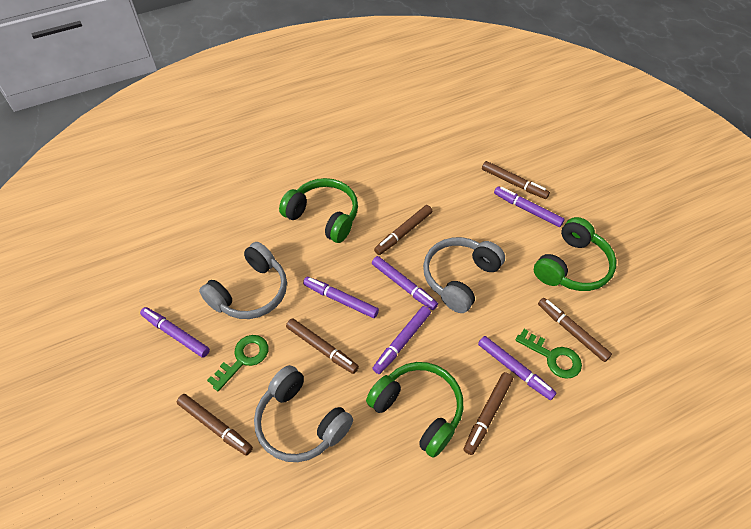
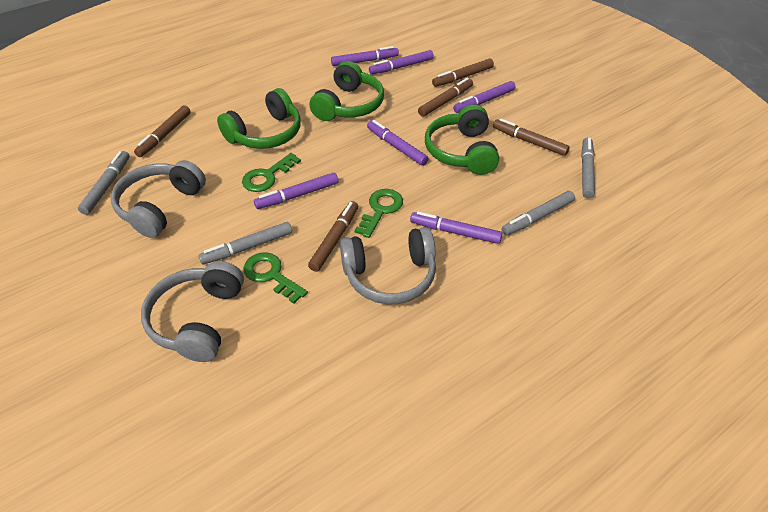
brown marker: [177,394,253,456] [286,318,359,374] [374,205,432,255] [464,372,513,455] [482,161,550,199] [538,298,612,362] = 6 -> [134,105,191,157] [308,201,358,272] [418,78,473,117] [432,59,494,87] [493,118,570,156] = 5
green key: [207,335,269,391] [515,329,582,379] = 2 -> [242,153,301,192] [243,252,308,304] [354,189,403,238] = 3
grey marker: none = 0 -> [78,151,130,215] [198,222,292,265] [502,191,575,235] [581,137,595,198] = 4

